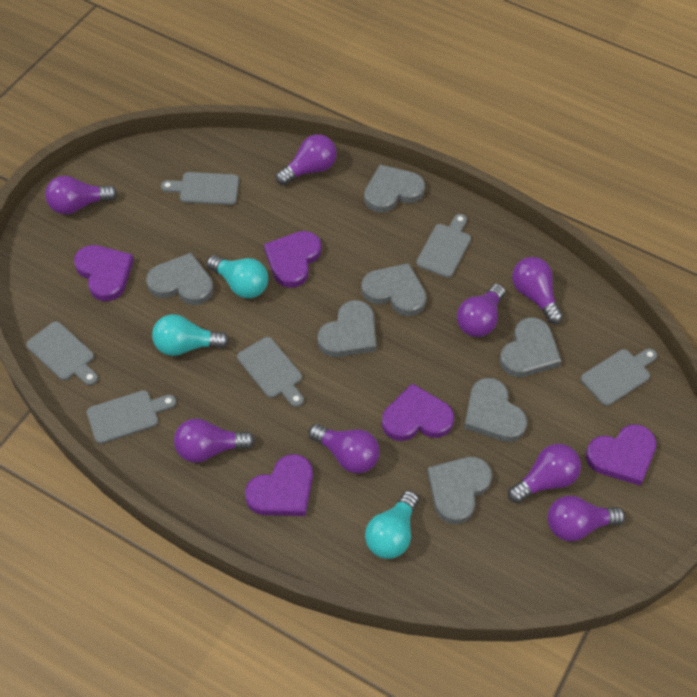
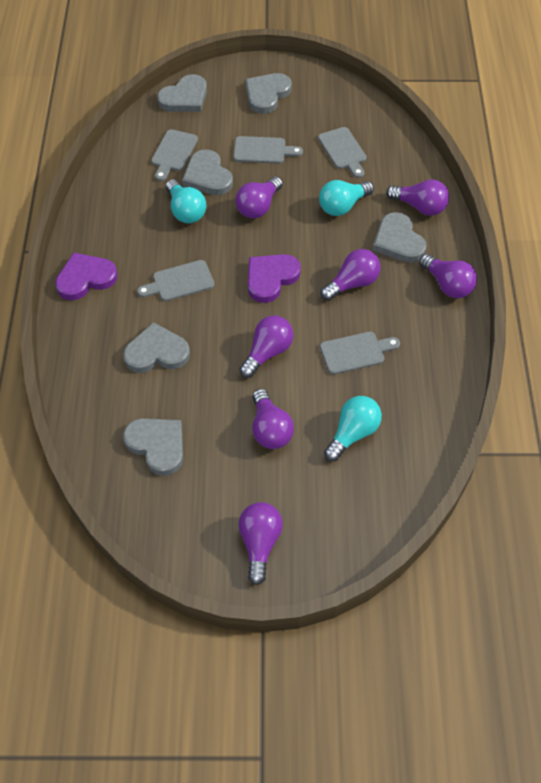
grey cutting board: [26,321,98,385] [87,390,176,444] [161,172,239,205] [237,337,304,407] [416,214,471,278] [581,348,657,406] = 6 -> [137,260,214,301] [151,129,198,181] [233,136,303,164] [318,127,367,178] [320,332,400,374] = 5
grey heart: [146,253,214,305] [317,300,376,357] [361,263,427,316] [364,165,425,213] [427,457,492,524] [464,378,527,442] [499,317,561,377] = 7 -> [123,322,190,373] [123,418,183,476] [157,74,207,112] [182,149,233,195] [245,73,292,114] [373,212,427,263] = 6
purple heart: [74,245,134,301] [245,454,313,516] [264,231,322,288] [382,383,454,441] [586,424,656,486] = 5 -> [55,253,118,300] [248,254,301,303] = 2
purple light bulb: [45,176,117,215] [174,419,255,463] [276,134,337,185] [309,424,380,474] [457,284,505,337] [508,444,581,504] [512,257,563,324] [547,495,625,541] = 8 -> [236,176,283,219] [239,316,293,378] [239,502,283,585] [252,389,294,449] [321,249,380,301] [386,179,449,216] [419,254,477,298] = 7

